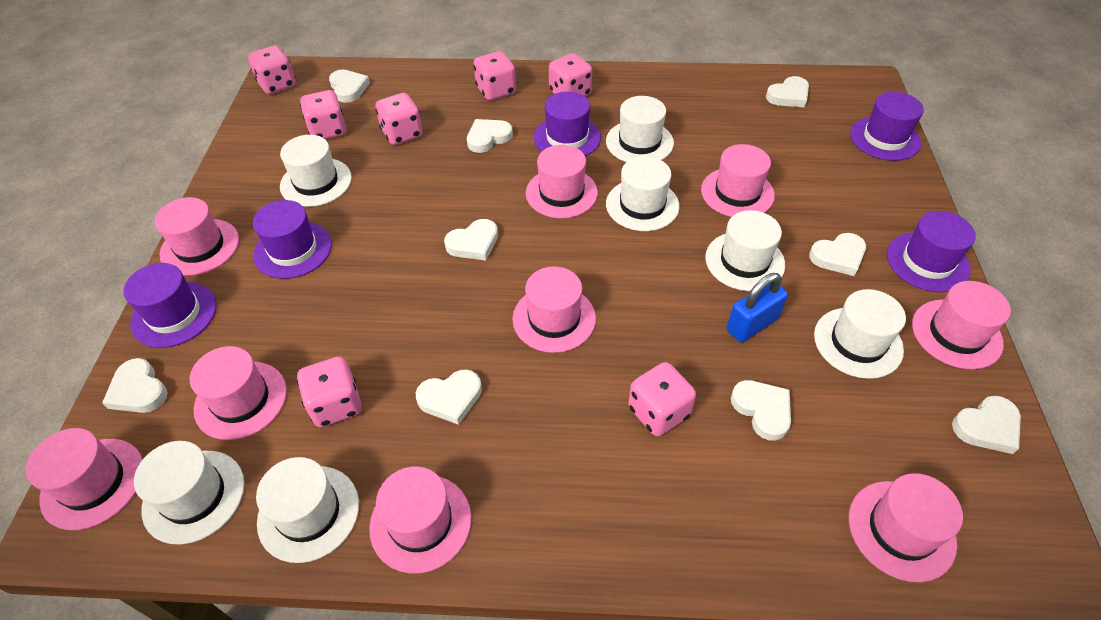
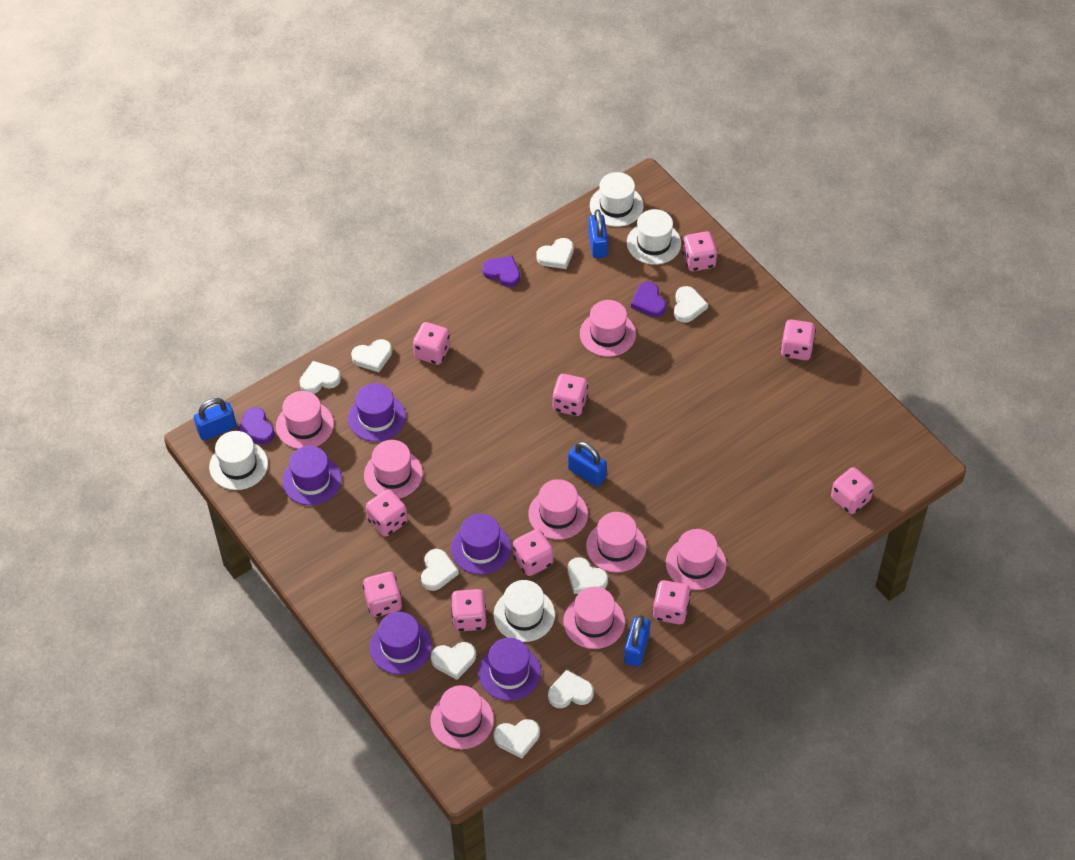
blue padlock: [727,273,788,343] = 1 -> [194,398,237,441] [568,441,607,487] [589,209,608,258] [624,615,650,667] = 4
pink dice: [248,45,296,94] [297,357,362,427] [300,90,346,139] [375,93,423,145] [473,51,516,100] [549,53,592,96] [628,362,696,436] = 7 -> [363,572,402,617] [366,489,408,537] [413,322,450,365] [451,589,487,631] [513,529,553,576] [552,374,588,416] [652,580,691,624] [682,231,718,272] [780,319,816,360] [831,467,874,514] = 10
pink hat: [26,428,143,530] [155,197,239,276] [190,346,287,440] [369,467,472,574] [512,266,596,353] [526,145,598,218] [701,144,775,217] [849,473,963,582] [912,281,1011,369] = 9 -> [276,391,334,449] [364,440,423,498] [430,685,494,749] [528,479,588,540] [563,587,625,649] [580,300,636,357] [586,512,647,573] [666,529,726,590] = 8
purple heart: none = 0 -> [238,407,275,444] [482,256,520,287] [631,282,666,317] = 3
white hat: [134,441,244,545] [256,457,359,563] [280,135,352,207] [606,96,674,162] [606,156,680,231] [705,210,785,291] [814,289,906,379] = 7 -> [209,431,268,490] [494,580,555,642] [590,172,644,227] [627,209,681,265] = 4

